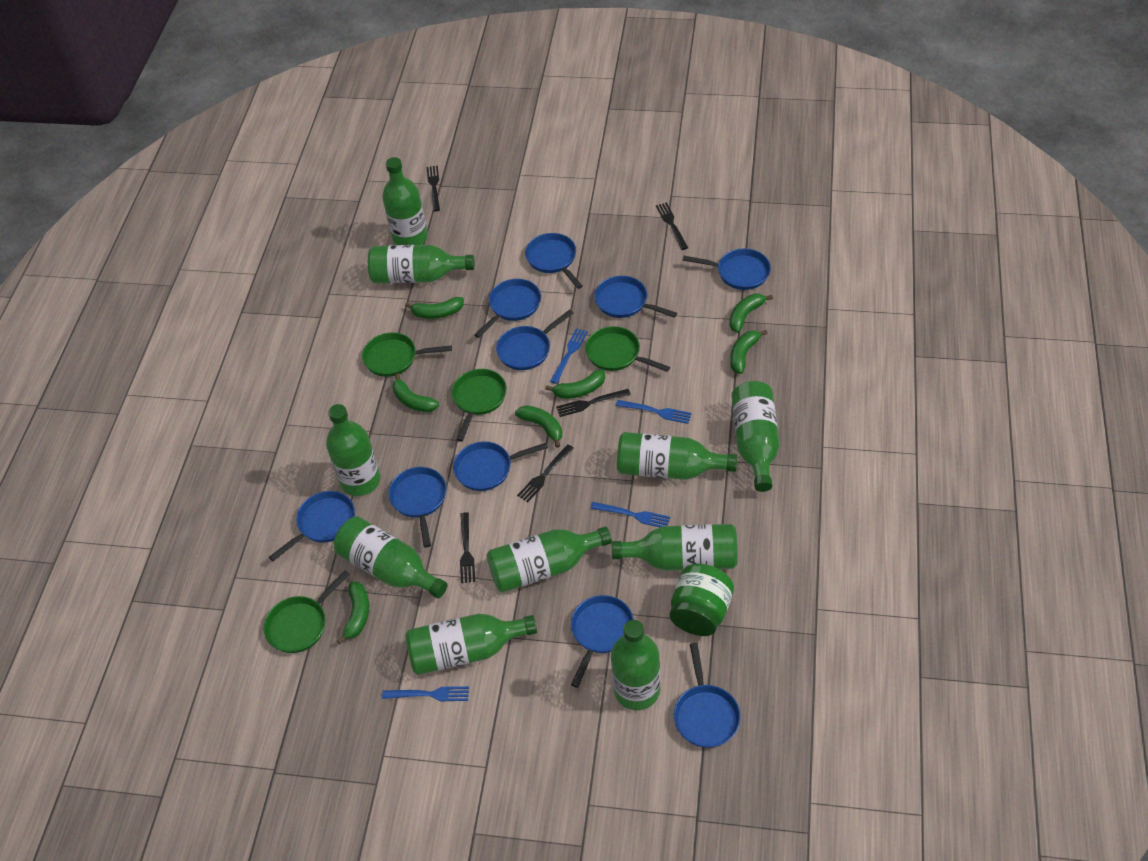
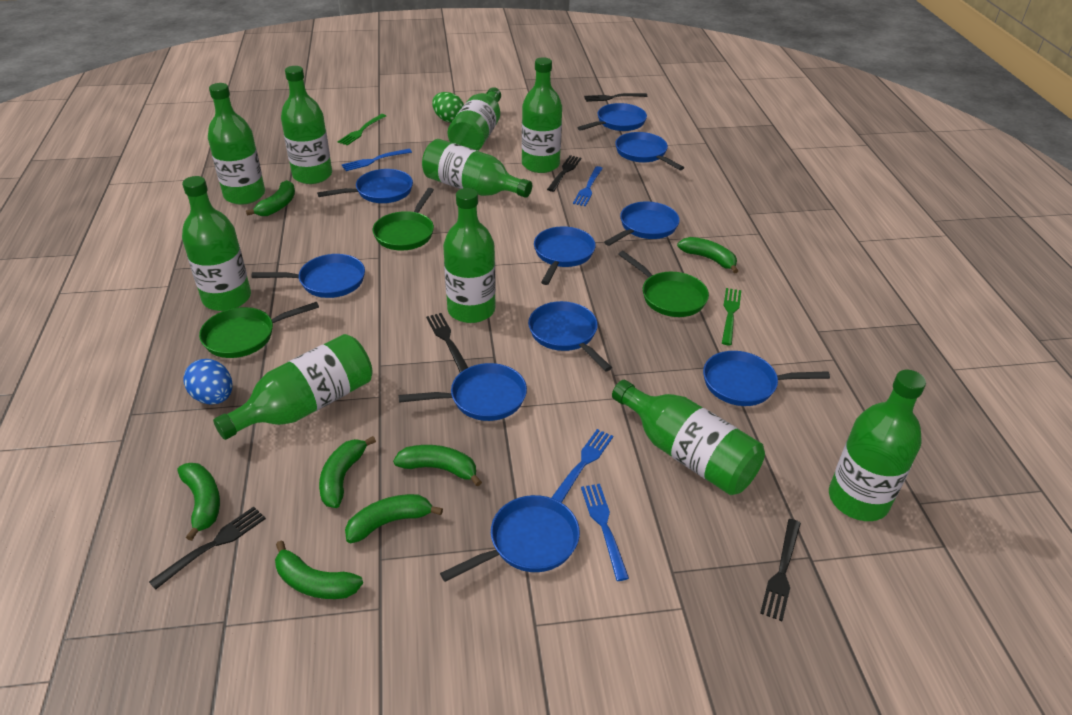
blue egg: none = 0 -> [183,359,232,405] = 1
green egg: none = 0 -> [432,92,464,123] = 1
green fork: none = 0 -> [338,114,386,145] [722,288,741,345] = 2
green jar: [670,564,734,636] = 1 -> none = 0
green pan: [263,570,350,653] [362,332,452,377] [451,369,507,442] [585,326,670,372] = 4 -> [199,302,319,358] [373,188,434,251] [618,251,709,317] = 3

